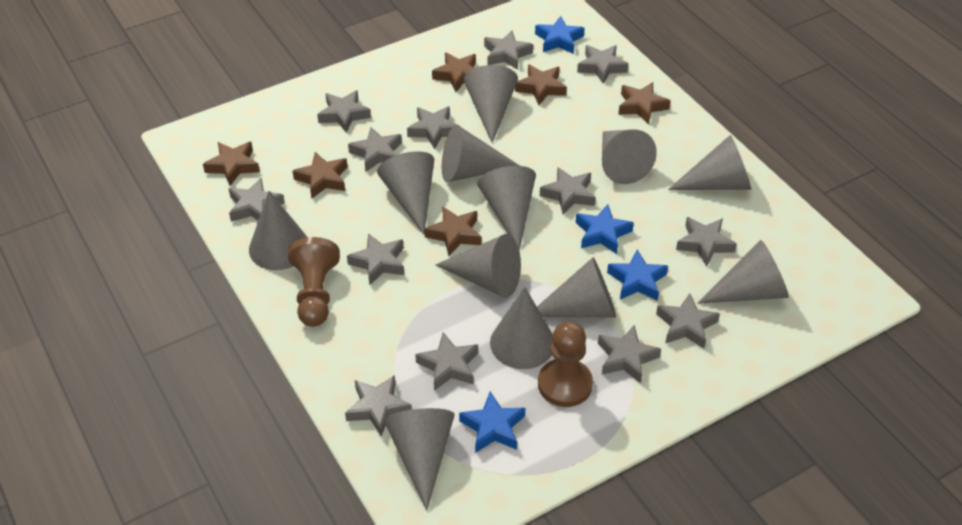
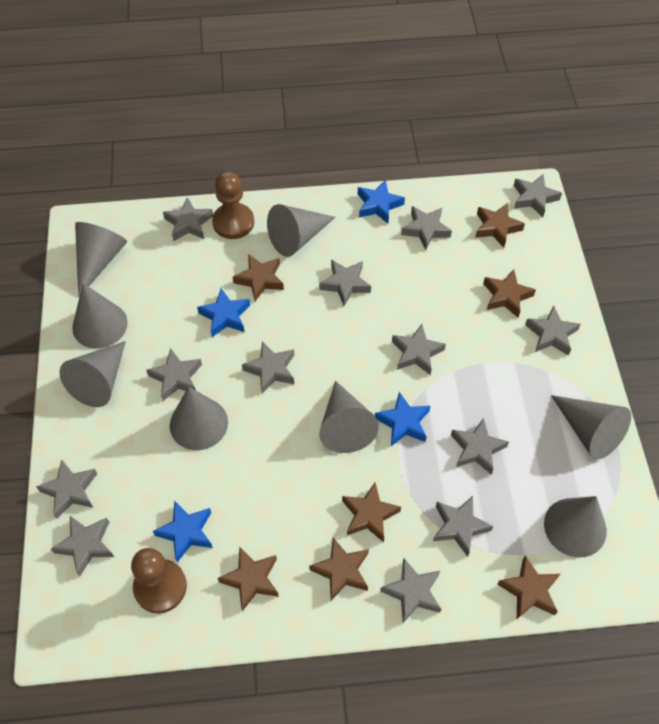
brown star: [203,142,260,186] [293,152,348,198] [424,206,482,256] [432,52,476,92] [515,65,567,105] [618,82,671,124] = 6 -> [218,546,279,612] [233,254,284,301] [309,537,369,601] [342,482,401,542] [475,203,525,248] [483,269,536,317] [497,555,560,619] = 7
grey cone: [249,191,307,270] [377,151,434,235] [384,408,454,511] [435,234,521,297] [442,125,520,182] [464,65,518,143] [477,166,536,251] [490,287,553,369] [537,257,616,317] [602,129,657,184] [668,135,751,190] [697,240,789,304] = 12 -> [59,341,126,407] [72,283,128,349] [75,222,127,298] [170,386,228,450] [267,204,335,257] [319,381,379,453] [544,496,607,558] [551,395,631,460] = 8

